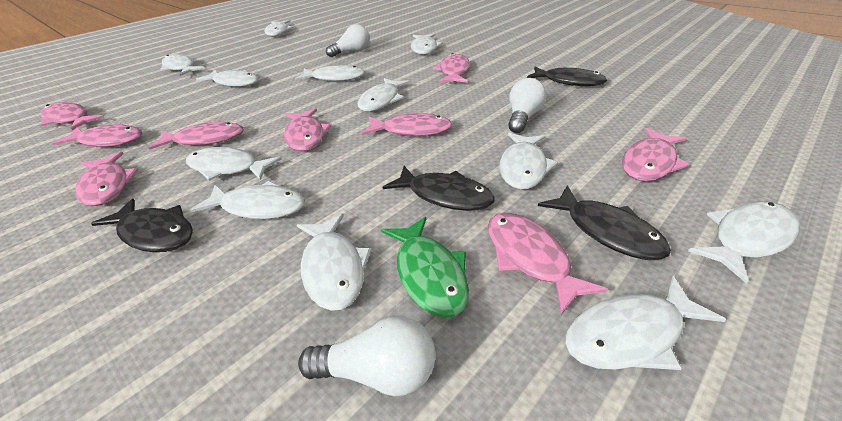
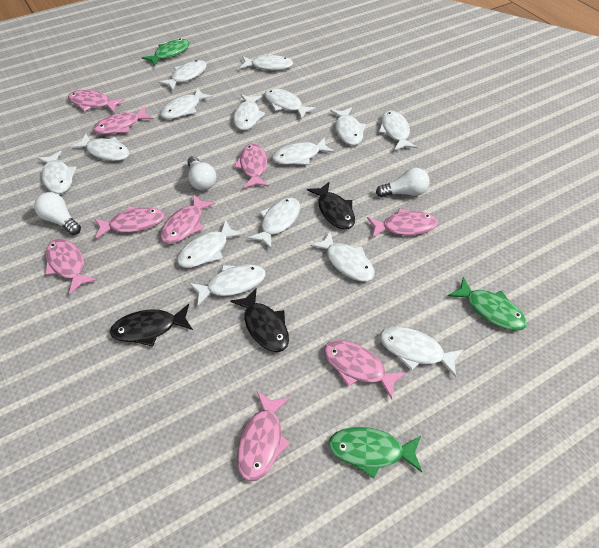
black fish: [91,199,193,252] [383,166,495,211] [527,67,607,86] [538,185,671,260] = 4 -> [110,304,193,347] [230,288,289,352] [307,182,355,230] = 3
green fish: [381,217,469,318] = 1 -> [142,39,190,66] [328,427,422,479] [448,277,527,331] = 3
white fish: [160,54,205,76] [186,147,282,181] [190,181,305,219] [196,70,259,87] [264,20,294,36] [295,65,365,81] [297,213,372,311] [358,78,410,111] [411,34,443,55] [499,133,558,190] [565,276,726,370] [688,201,800,284] = 12 -> [37,150,77,194] [71,133,130,161] [158,60,207,90] [161,88,213,119] [177,220,244,268] [189,264,266,306] [233,94,266,130] [240,54,293,70] [248,197,300,249] [265,88,316,119] [272,137,335,165] [310,232,375,281] [330,107,366,145] [379,111,417,151] [380,327,464,377] = 15

